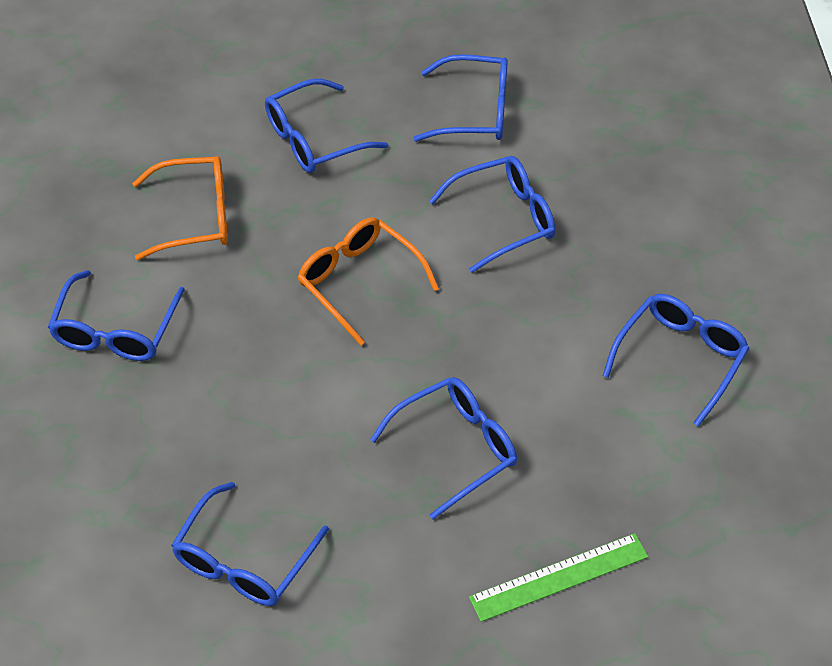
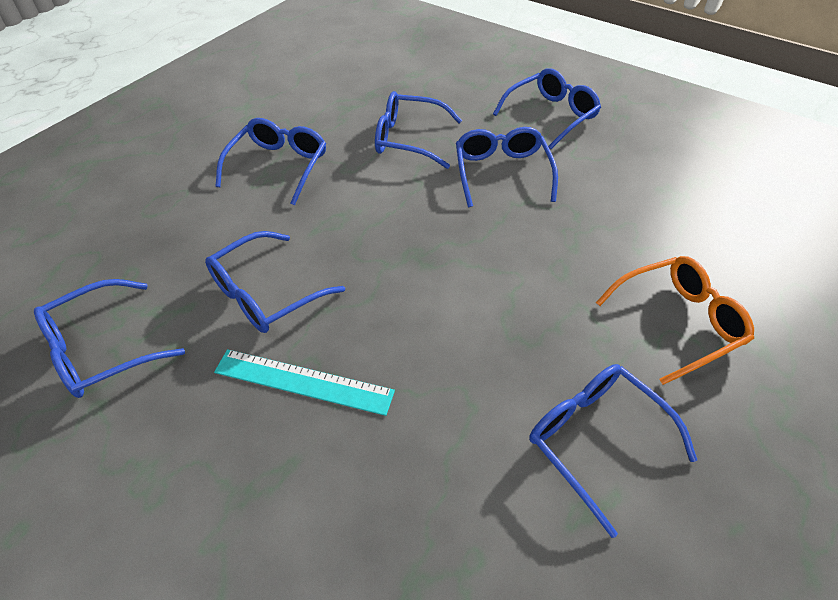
green ruler: [469,533,648,622] = 1 -> none = 0
orange glasses: [132,156,228,260] [298,217,439,346] = 2 -> [596,256,754,385] = 1
turquoise ruler: none = 0 -> [214,349,395,416] = 1

